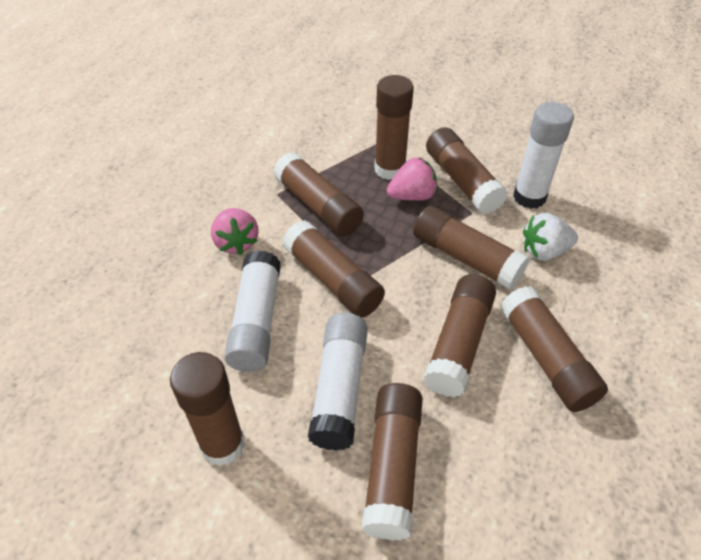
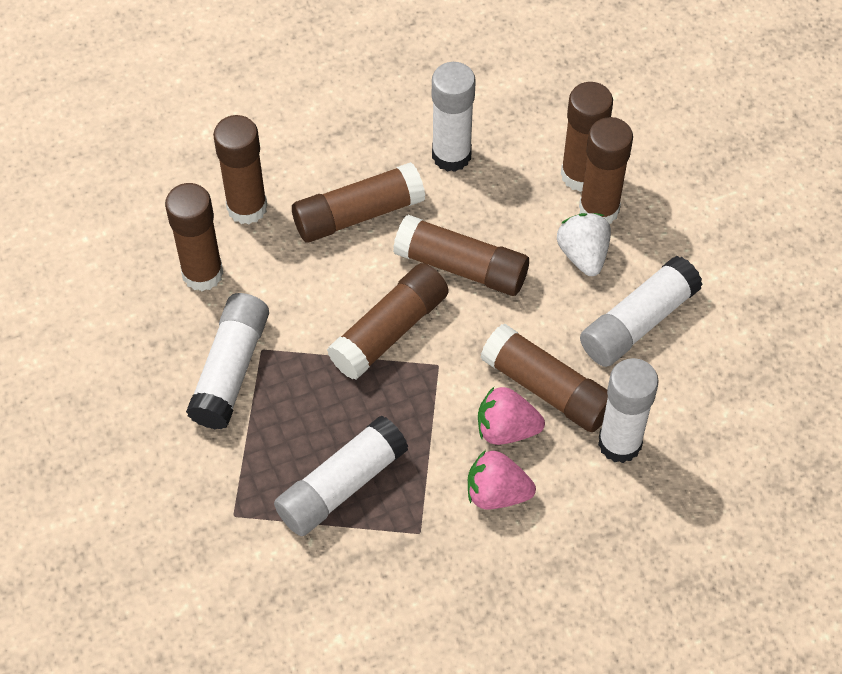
brown glue stick: [170,352,245,466] [273,152,364,236] [283,220,385,318] [362,383,423,540] [375,75,414,180] [413,205,529,290] [424,274,496,397] [426,127,508,214] [500,286,608,412] = 9 -> [165,183,224,291] [213,115,267,224] [292,162,425,243] [327,263,449,380] [393,215,529,296] [480,324,608,432] [561,82,613,192] [579,117,633,224] = 8
white glue stick: [224,250,281,372] [308,313,368,451] [513,102,574,209] = 3 -> [186,293,269,430] [274,415,408,536] [432,62,476,172] [580,256,703,367] [598,358,659,463] = 5

